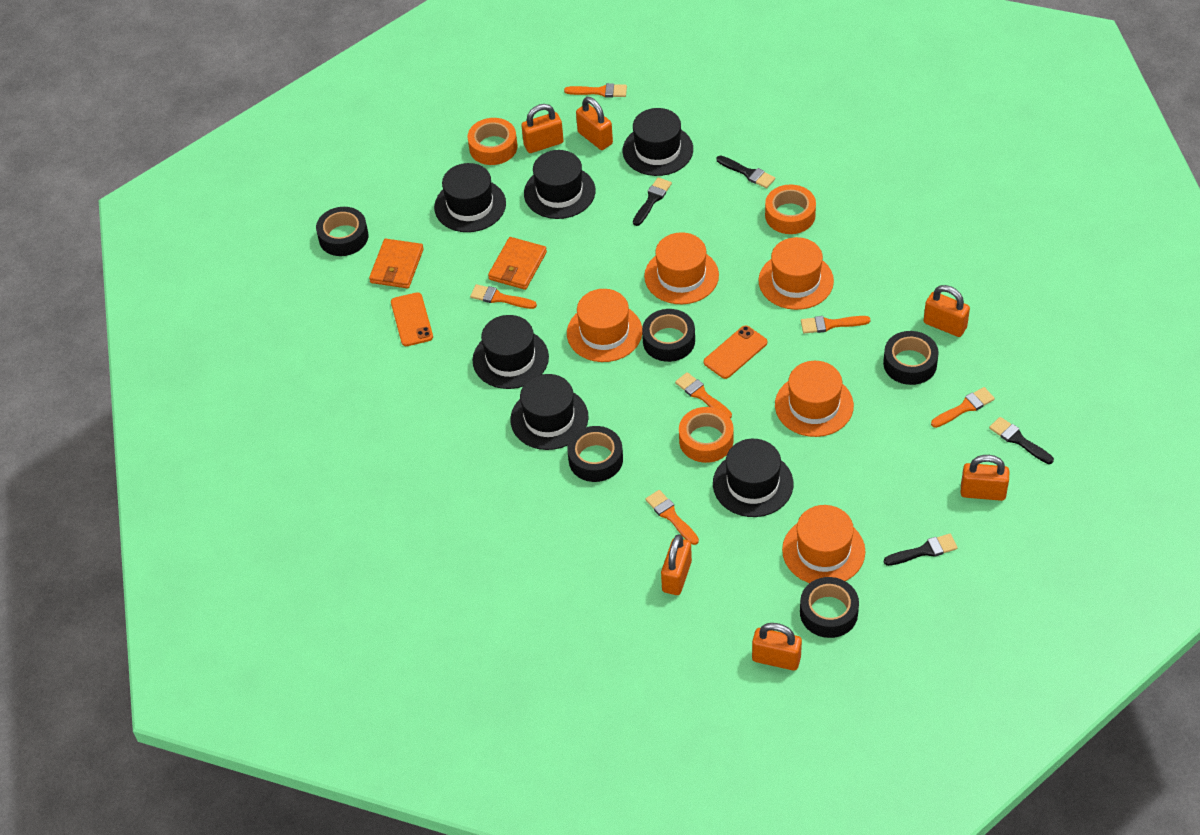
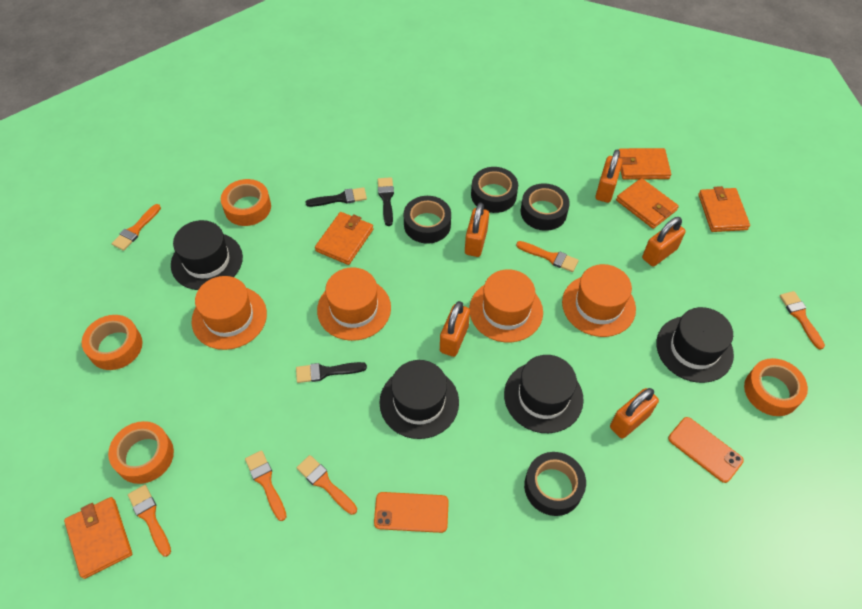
black brush: [633,177,672,226] [716,155,775,189] [884,534,958,566] [989,417,1054,464] = 4 -> [296,362,367,383] [306,187,367,207] [378,177,394,226] = 3
black hat: [434,163,506,232] [473,315,549,389] [510,374,588,450] [524,150,596,219] [623,108,693,176] [713,439,793,517] = 6 -> [171,220,243,290] [379,360,459,439] [504,355,584,433] [656,307,734,383] = 4
black tape: [316,207,368,256] [567,426,623,482] [642,309,695,362] [800,577,859,638] [883,331,939,385] = 5 -> [404,196,451,244] [471,167,518,213] [520,183,570,231] [524,452,586,516] = 4
orange hat: [567,289,642,362] [644,232,719,304] [759,237,834,310] [775,361,854,437] [782,505,865,583] = 5 -> [191,276,267,350] [317,267,391,341] [469,269,543,342] [562,264,636,337] = 4
orange padlock: [521,104,564,153] [576,97,613,150] [661,534,692,595] [752,623,802,671] [924,285,970,337] [961,455,1009,501] = 6 -> [440,301,470,357] [465,203,489,257] [595,150,623,203] [610,388,659,439] [642,217,686,267] = 5
orange tape: [468,118,518,165] [679,407,734,463] [765,185,816,234] = 3 -> [82,315,143,370] [108,421,174,484] [221,179,271,226] [744,358,808,416] = 4
orange wallet: [369,239,424,288] [488,237,547,290] = 2 -> [64,497,132,579] [315,212,374,265] [616,178,679,229] [618,148,671,180] [698,186,750,232] = 5

